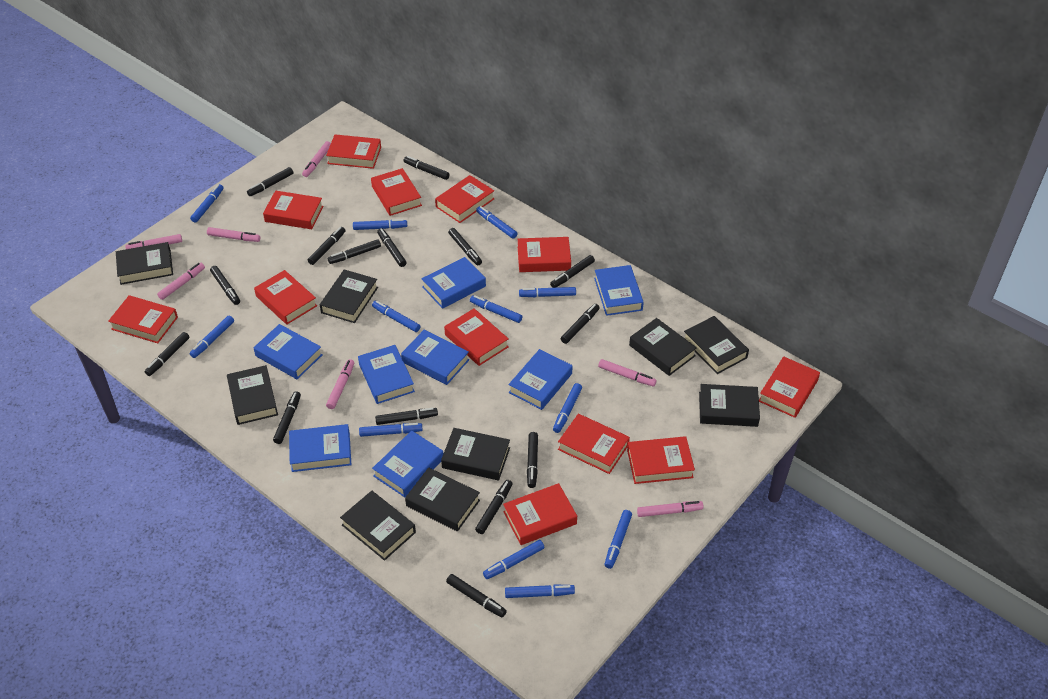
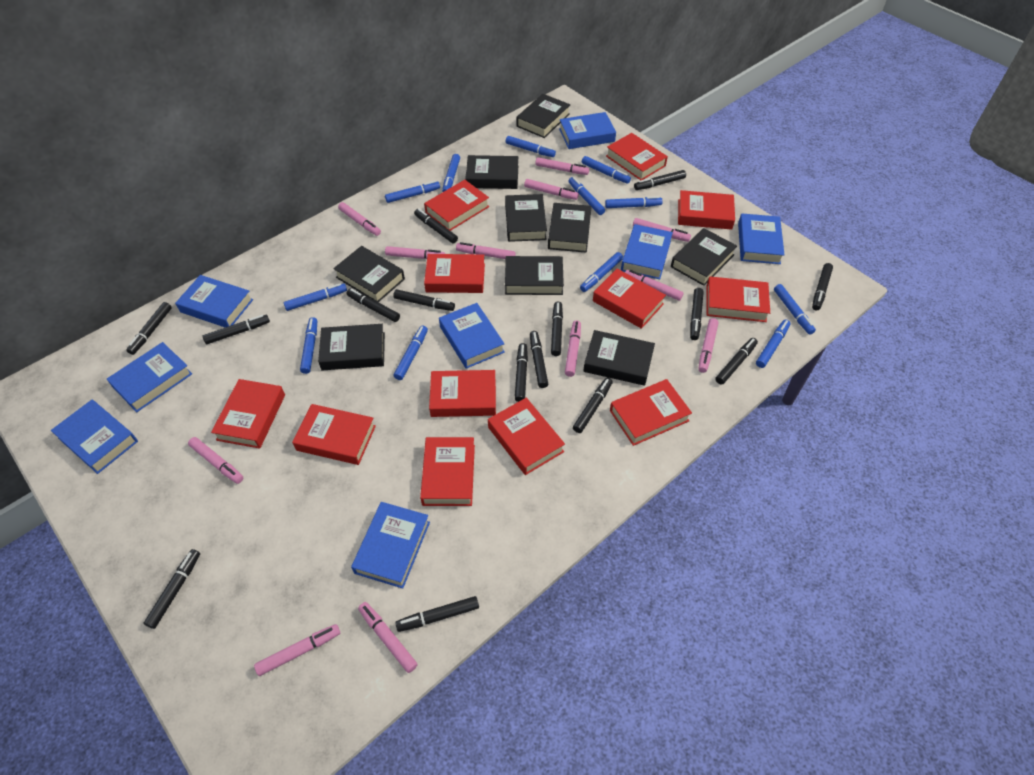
pink marker: [125,234,182,249] [157,263,205,300] [207,227,260,242] [302,141,331,177] [326,359,354,409] [598,359,656,387] [637,501,703,517] = 7 -> [188,437,243,484] [254,624,340,676] [338,202,381,236] [358,602,418,673] [385,246,445,259] [456,242,516,259] [524,179,579,200] [535,157,589,175] [565,320,581,377] [625,270,683,301] [633,218,691,242] [698,318,719,373] = 12

